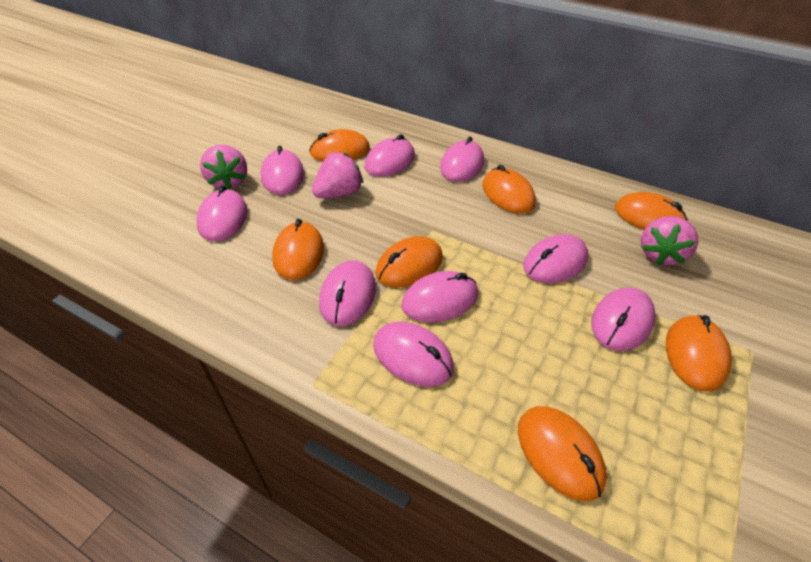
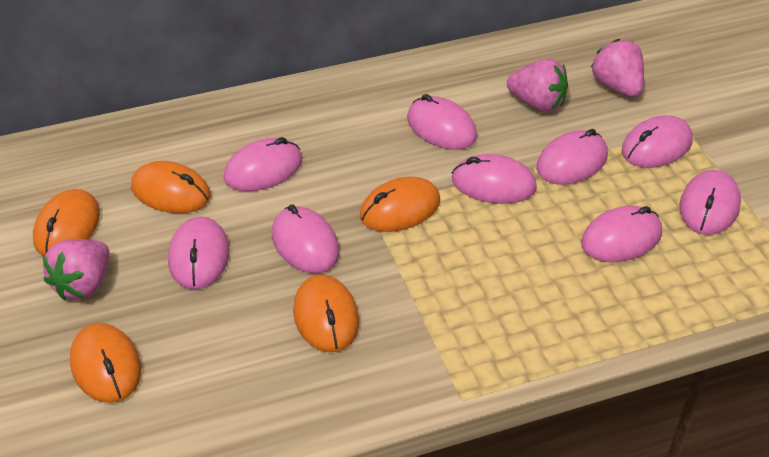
orange mouse: [272,219,324,280] [309,129,370,162] [375,236,443,288] [482,165,536,214] [518,406,607,501] [615,192,688,230] [666,315,732,392] = 7 -> [33,189,100,256] [70,323,141,403] [131,161,211,213] [293,275,359,352] [360,176,440,232] = 5

